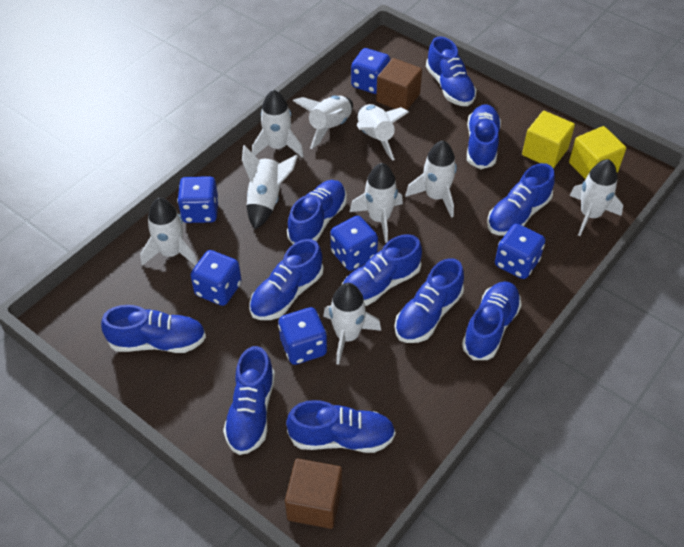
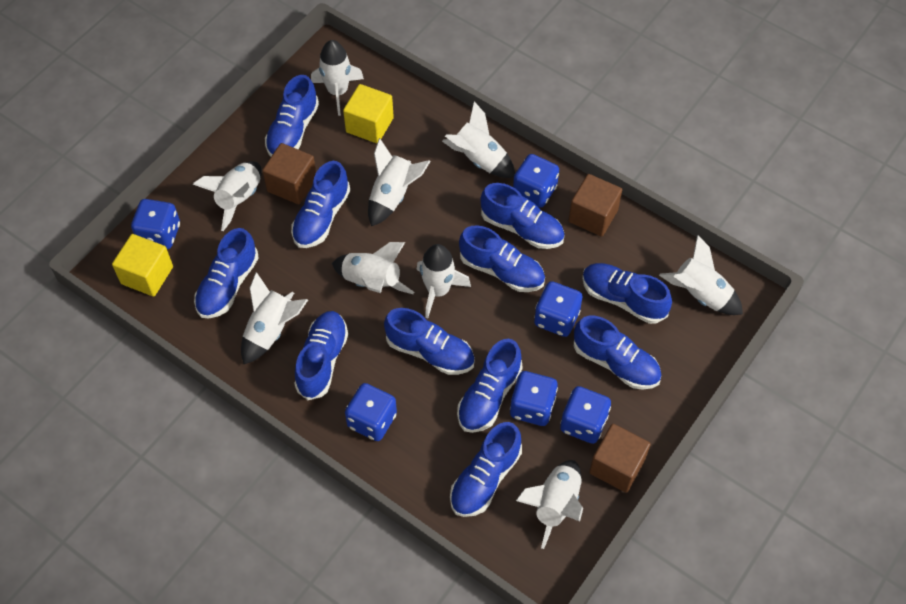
brown cube: [285,459,342,529] [376,58,422,110] = 2 -> [262,143,316,204] [568,174,622,236] [589,424,651,493] = 3

